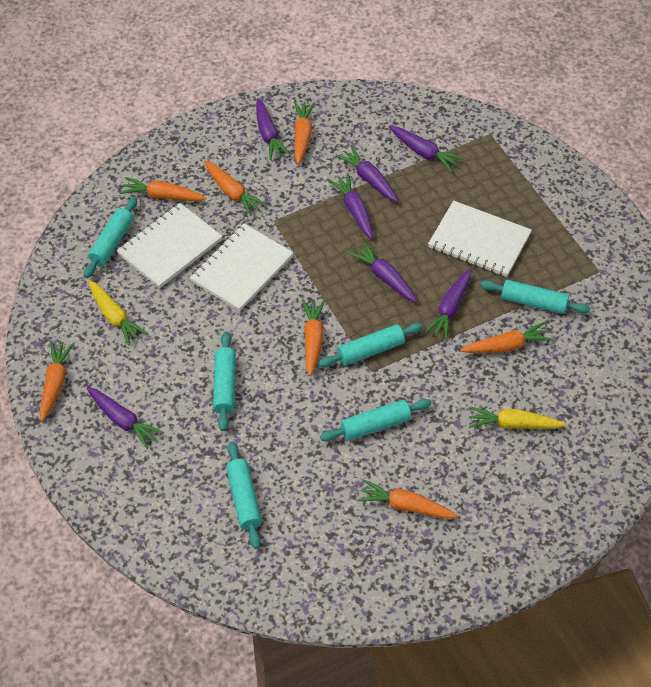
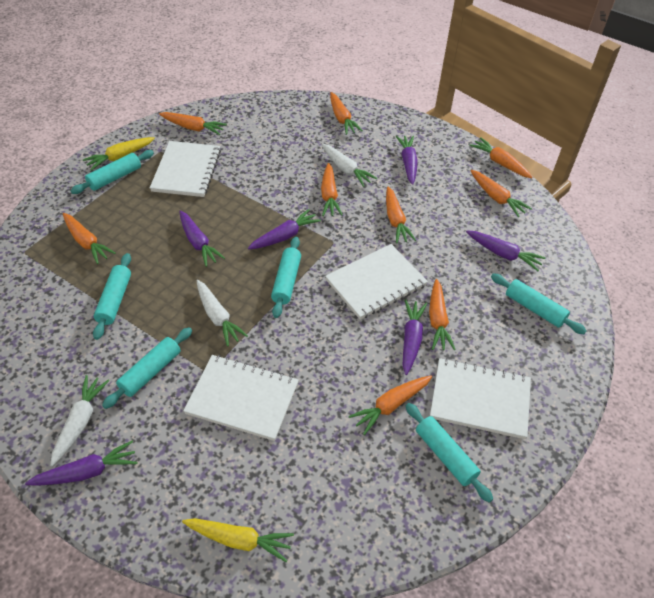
orange carrot: [40,341,74,422] [120,177,206,201] [204,161,267,216] [294,101,315,165] [302,299,325,376] [357,479,458,519] [461,322,553,353] = 7 -> [63,213,116,264] [159,112,227,135] [321,163,342,216] [330,92,363,135] [349,376,432,435] [386,187,416,243] [429,279,456,350] [469,137,533,178] [470,170,532,217] = 9
purple carrot: [86,387,164,449] [256,98,291,160] [328,173,373,239] [335,146,398,202] [348,241,417,302] [389,126,464,172] [425,269,471,341] = 7 -> [25,441,137,486] [179,210,225,267] [248,209,321,250] [396,136,418,185] [403,300,427,375] [466,230,546,271] = 6
white carrot: none = 0 -> [50,375,109,466] [197,280,248,347] [322,144,377,187] = 3
white notebook: [116,203,223,288] [189,223,294,311] [428,200,532,277] = 3 -> [150,141,221,197] [183,355,299,441] [325,244,428,320] [430,358,531,439] = 4

